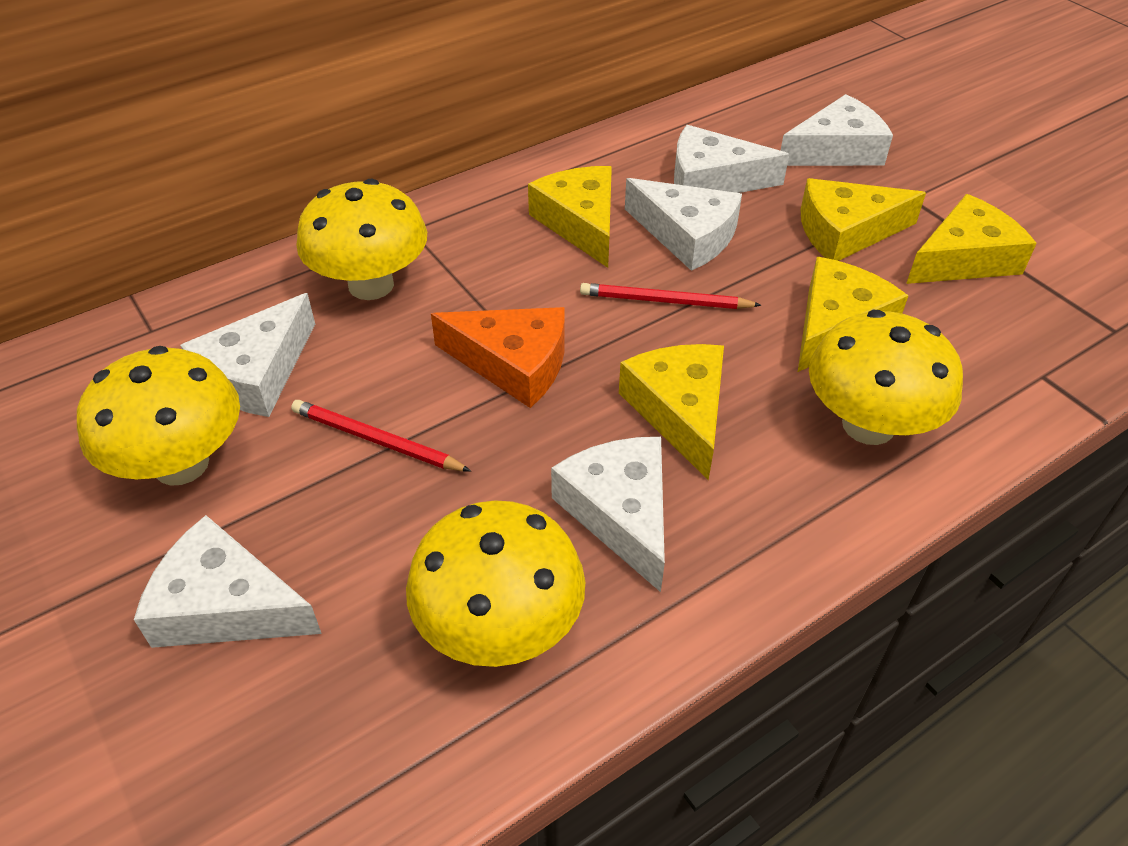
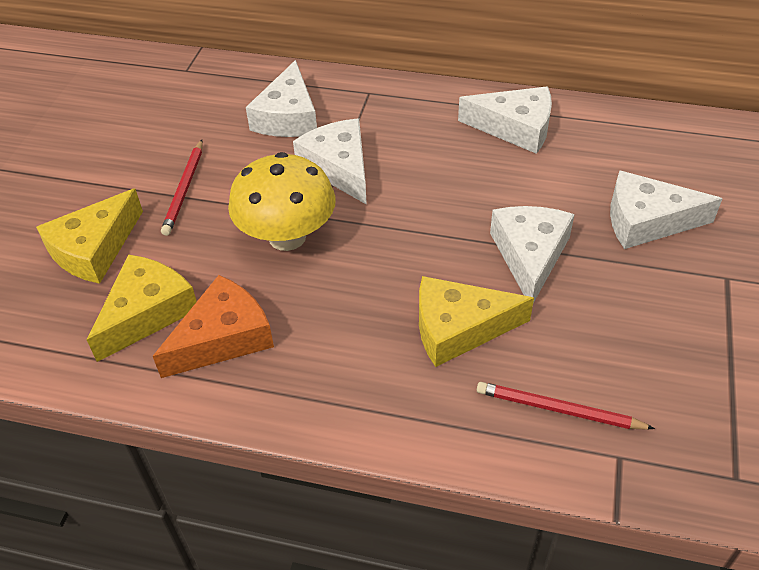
white cheese: [134,515,322,648] [180,293,315,417] [551,437,665,592] [625,178,742,271] [674,125,789,193] [780,94,893,166] = 6 -> [246,60,317,137] [293,119,367,205] [458,87,552,154] [490,206,575,303] [610,171,723,249] = 5
yellow cheese: [528,166,612,268] [619,344,724,480] [798,257,908,372] [800,178,926,261] [906,194,1037,284] = 5 -> [36,188,143,284] [87,254,197,362] [419,276,534,367] = 3
yellow mushroom: [77,346,240,486] [296,179,427,300] [406,500,585,667] [809,310,963,445] = 4 -> [228,152,336,251] = 1

